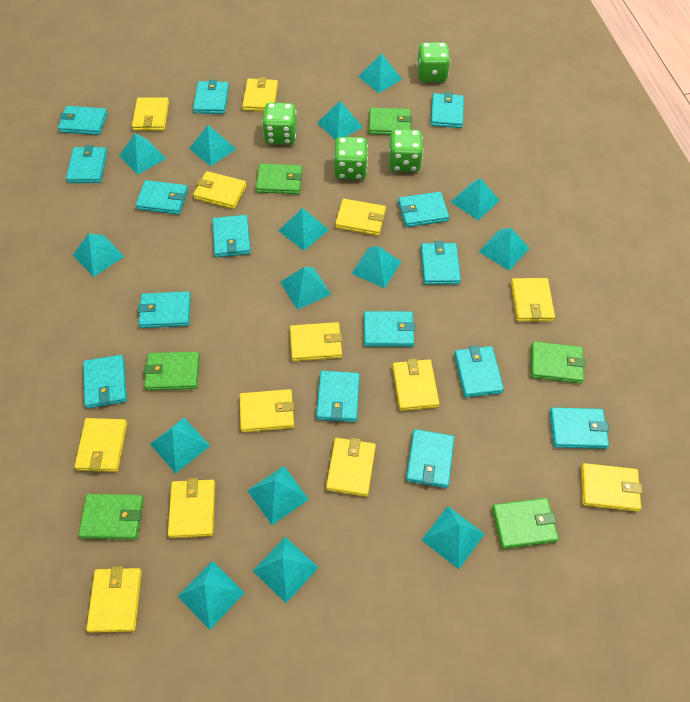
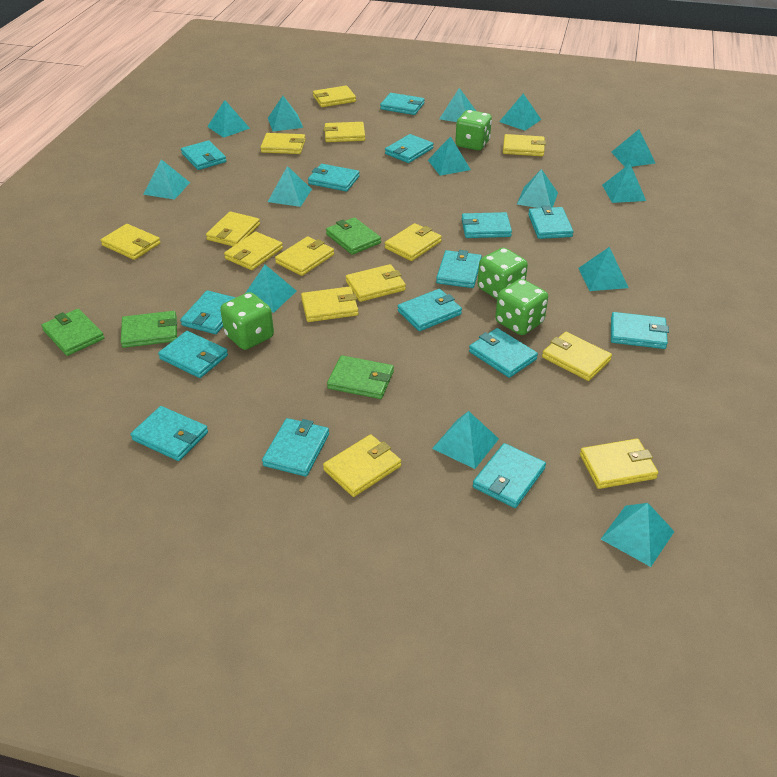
green wallet: [78,494,144,540] [144,352,200,391] [256,164,302,194] [369,108,412,135] [492,498,559,549] [531,341,586,384] = 6 -> [41,309,104,356] [121,311,177,348] [326,217,381,255] [327,355,394,399] = 4
turquoise pyramid: [73,234,125,277] [119,133,166,175] [150,418,210,473] [177,561,245,629] [189,125,236,166] [247,466,309,525] [253,537,319,603] [279,208,329,250] [281,267,331,310] [317,101,363,140] [351,246,401,288] [358,53,402,93] [422,506,485,569] [451,178,500,220] [479,228,530,271] = 15 -> [143,159,190,200] [207,100,250,138] [246,265,297,313] [268,96,303,132] [268,166,312,207] [428,136,471,176] [432,411,499,469] [439,88,476,122] [499,93,541,131] [517,169,558,208] [578,247,629,291] [601,503,675,567] [602,164,646,203] [611,129,655,167] = 14
yellow wallet: [74,418,127,472] [86,566,142,633] [132,97,169,131] [168,478,215,538] [193,171,247,209] [239,389,294,432] [242,77,278,112] [290,322,342,361] [326,438,376,497] [335,199,386,236] [392,358,439,411] [511,278,555,322] [581,463,642,512] = 13 -> [101,224,160,260] [206,211,260,246] [224,232,283,270] [260,133,306,154] [275,236,334,276] [301,286,359,322] [313,85,356,107] [323,434,401,497] [324,122,365,142] [346,264,406,302] [385,223,442,261] [503,134,546,156] [542,332,612,381] [580,439,658,489] = 14

